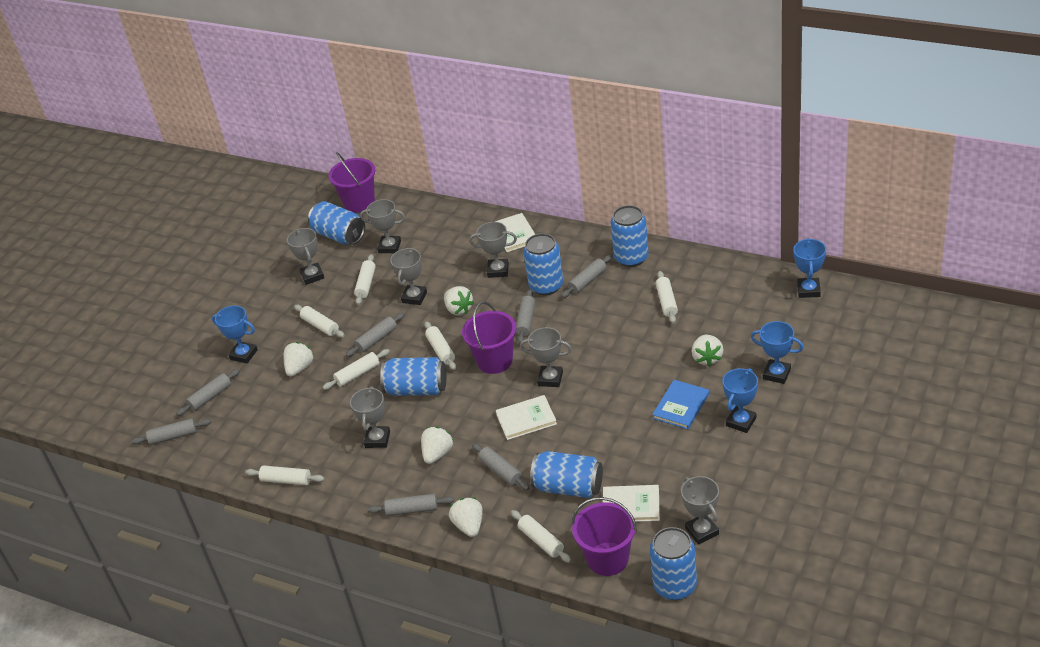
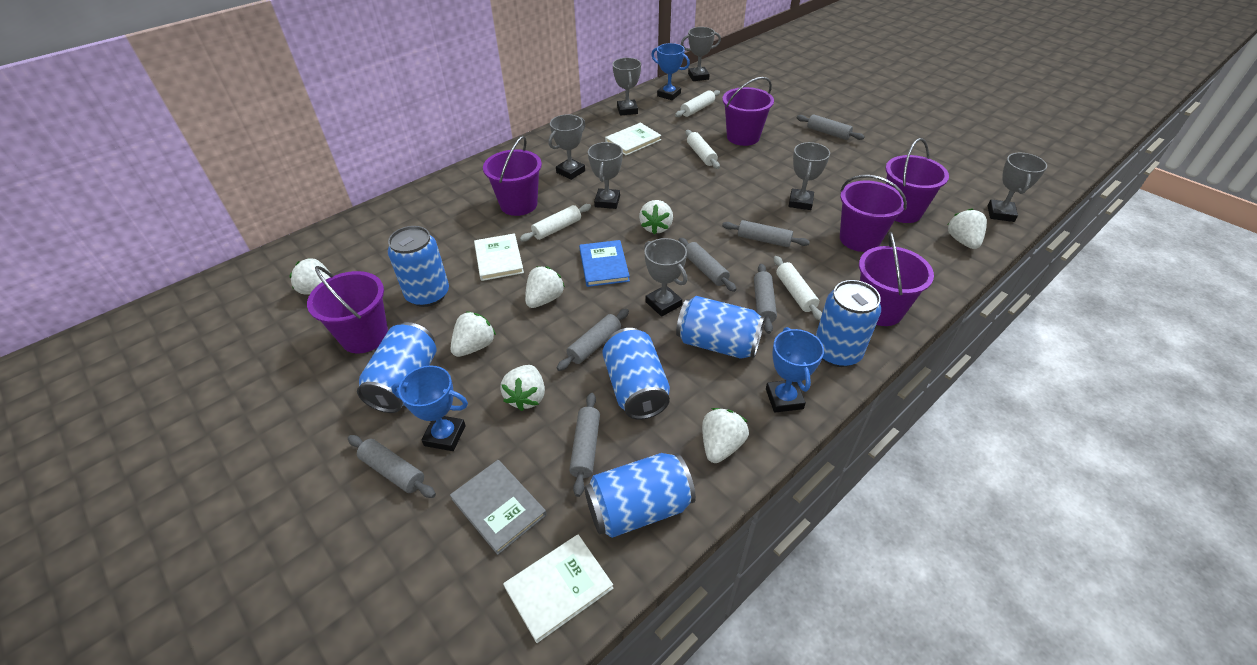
blue trophy: [212,305,258,364] [722,368,758,433] [751,321,804,384] [793,238,826,298] = 4 -> [391,365,468,451] [651,43,690,100] [766,327,824,413] = 3
grey book: none = 0 -> [450,460,547,555] = 1
purple bucket: [329,152,376,212] [462,302,516,374] [572,497,637,576] = 3 -> [307,266,388,353] [483,136,542,216] [722,77,774,146] [840,175,907,252] [859,232,934,326] [885,138,949,223] = 6
white rolling pin: [245,465,325,485] [294,305,345,338] [322,349,390,390] [354,254,376,305] [424,321,456,370] [511,510,572,563] [656,271,678,324] = 7 -> [520,204,591,242] [675,90,720,117] [685,130,720,169] [774,256,822,320] = 4
white strawberry: [284,342,314,377] [421,426,454,464] [444,286,474,315] [449,497,483,537] [692,335,723,367] = 5 -> [290,258,330,295] [451,312,496,357] [500,365,545,411] [525,266,565,308] [639,200,673,235] [702,408,749,463] [948,208,987,249] = 7

